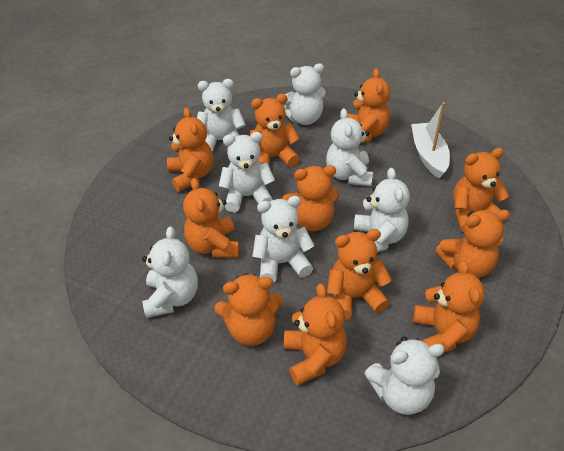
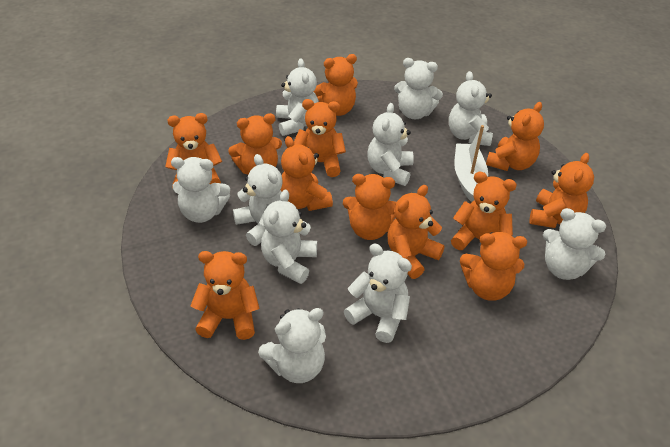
orange teddy bear: [167,108,213,192] [183,178,239,258] [214,273,283,346] [250,94,300,167] [282,165,340,231] [284,283,347,386] [327,229,392,320] [347,69,390,143] [413,260,485,353] [435,210,510,278] [453,148,509,232] = 11 -> [165,113,222,186] [191,251,260,340] [228,113,282,174] [281,136,333,211] [294,99,346,177] [314,54,358,116] [343,174,397,240] [388,185,445,279] [451,171,517,250] [460,232,527,301] [486,102,544,171] [530,153,594,228] = 12
white teddy bear: [142,226,198,318] [197,79,246,152] [219,132,275,213] [252,196,315,283] [283,63,326,125] [326,108,373,186] [354,168,410,252] [364,336,445,415] = 8 -> [171,157,230,223] [233,154,283,246] [258,308,326,383] [261,190,317,284] [276,58,319,136] [344,244,412,343] [367,103,414,186] [394,58,443,119] [449,71,493,146] [543,208,606,280] = 10

